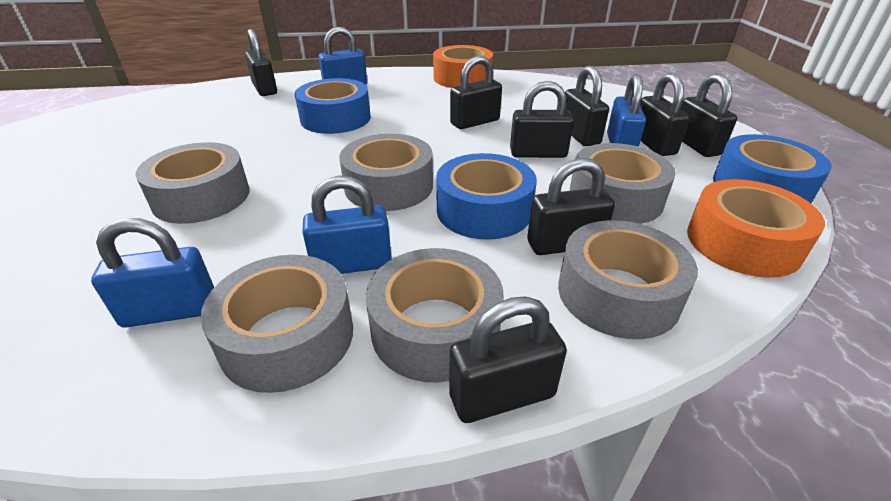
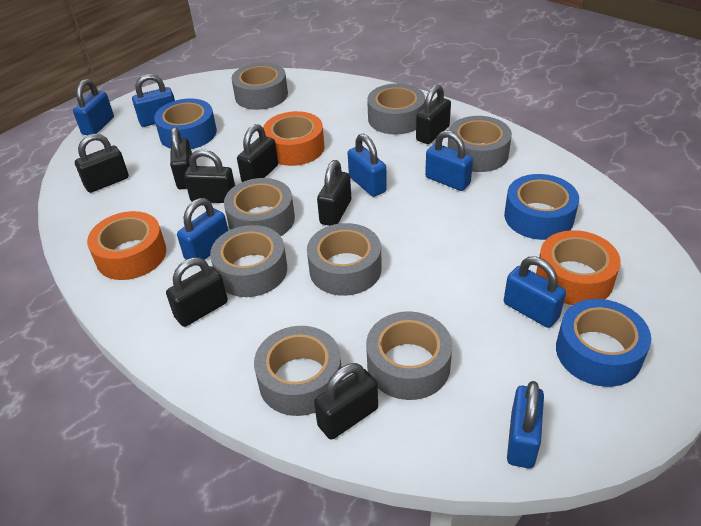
blue padlock: [91,218,214,328] [302,176,392,274] [319,27,367,85] [607,74,646,147] = 4 -> [73,79,114,135] [132,74,175,127] [177,198,228,260] [348,134,387,197] [425,130,473,191] [504,256,566,328] [507,381,544,468] = 7
grey tape: [136,142,250,224] [200,255,353,393] [340,134,433,211] [366,248,504,383] [558,220,698,339] [569,143,676,224] = 6 -> [210,225,287,297] [224,178,295,236] [231,63,288,110] [254,326,343,416] [307,223,382,296] [366,311,453,400] [367,83,425,135] [448,116,512,172] = 8
orange tape: [433,45,493,88] [687,179,825,278] = 2 -> [87,211,166,280] [263,111,325,166] [536,230,621,305] = 3

